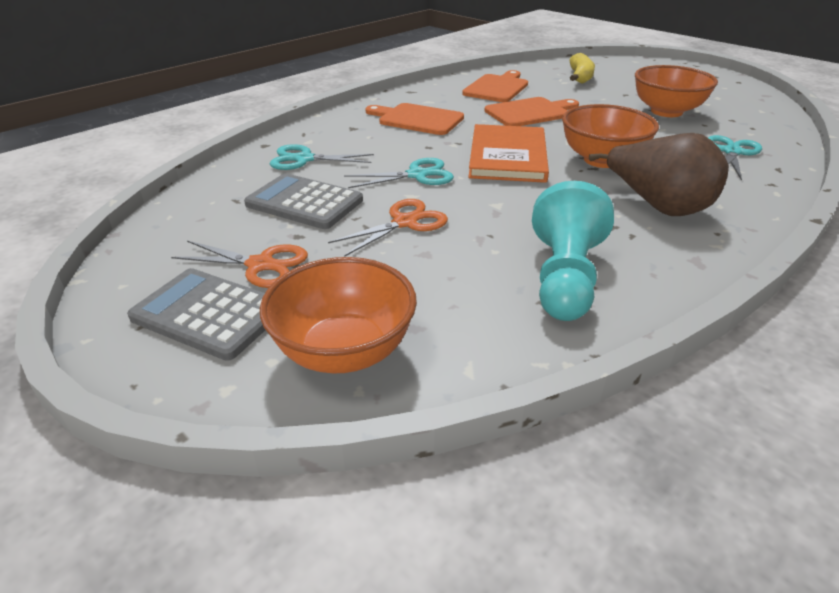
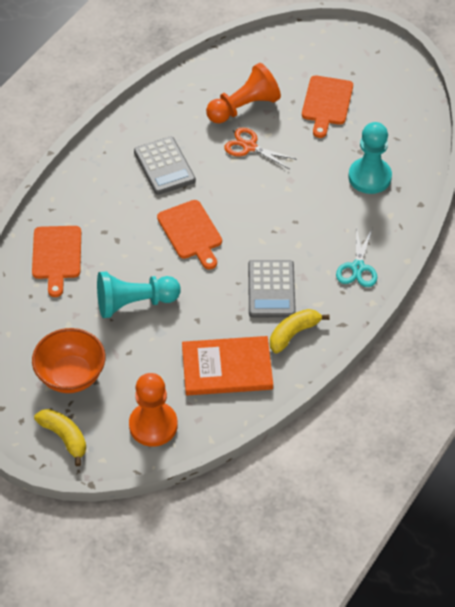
brown pear: [589,133,729,216] = 1 -> none = 0
orange bowl: [260,257,417,374] [562,104,659,168] [635,65,718,117] = 3 -> [32,328,105,393] = 1
orange pawn: none = 0 -> [129,373,178,447] [206,63,281,124] = 2
orange scissors: [171,241,308,288] [328,199,448,257] = 2 -> [224,128,296,169] = 1
turquoise pawn: [532,181,614,321] = 1 -> [97,271,181,318] [348,122,392,194] = 2
turquoise scissors: [270,144,374,170] [344,158,454,188] [708,135,762,180] = 3 -> [336,225,377,287] = 1
yellow banana: [569,53,595,84] = 1 -> [34,409,86,466] [270,309,330,353] = 2

